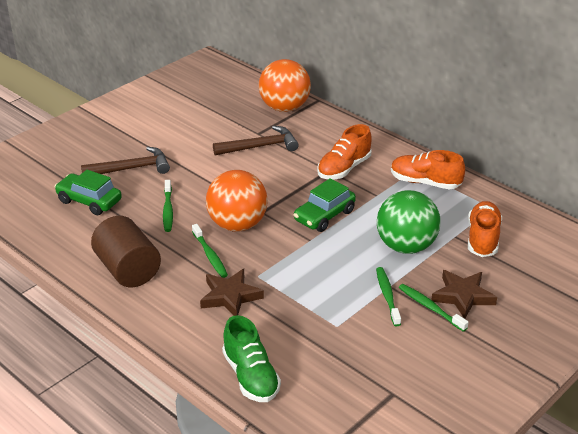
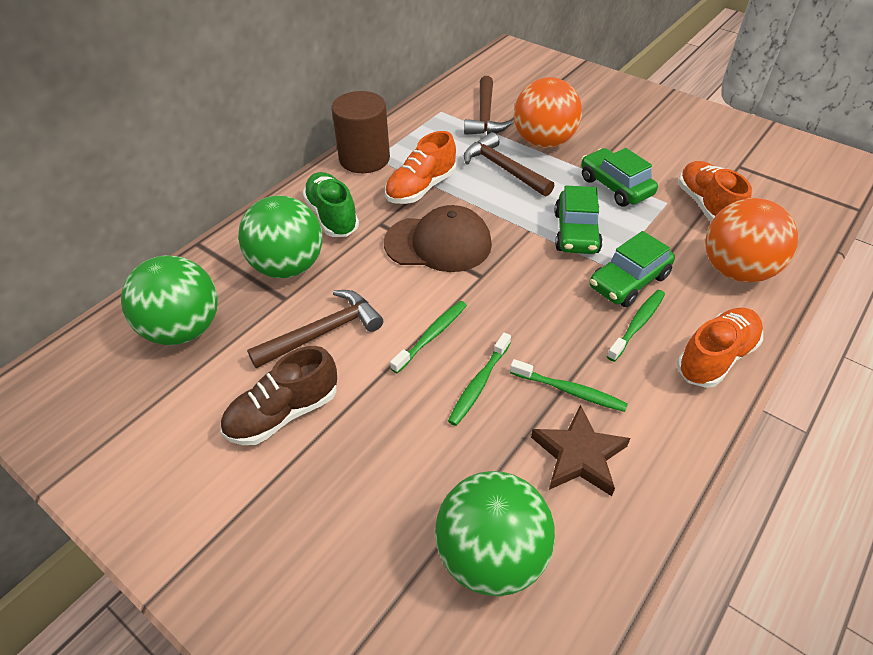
brown cap: none = 0 -> [384,205,492,272] = 1
brown hammer: [81,147,170,174] [213,126,299,155] = 2 -> [247,290,383,368] [464,76,512,135] [464,132,554,196] = 3
brown shoe: none = 0 -> [221,346,337,445] = 1
brown star: [200,269,264,316] [431,270,497,319] = 2 -> [531,405,630,496] = 1
green ball: [377,190,440,254] = 1 -> [121,256,218,345] [238,195,323,278] [435,471,555,596] = 3
green car: [54,170,122,215] [293,178,356,232] = 2 -> [554,186,603,254] [581,148,658,206] [590,231,675,307] = 3

